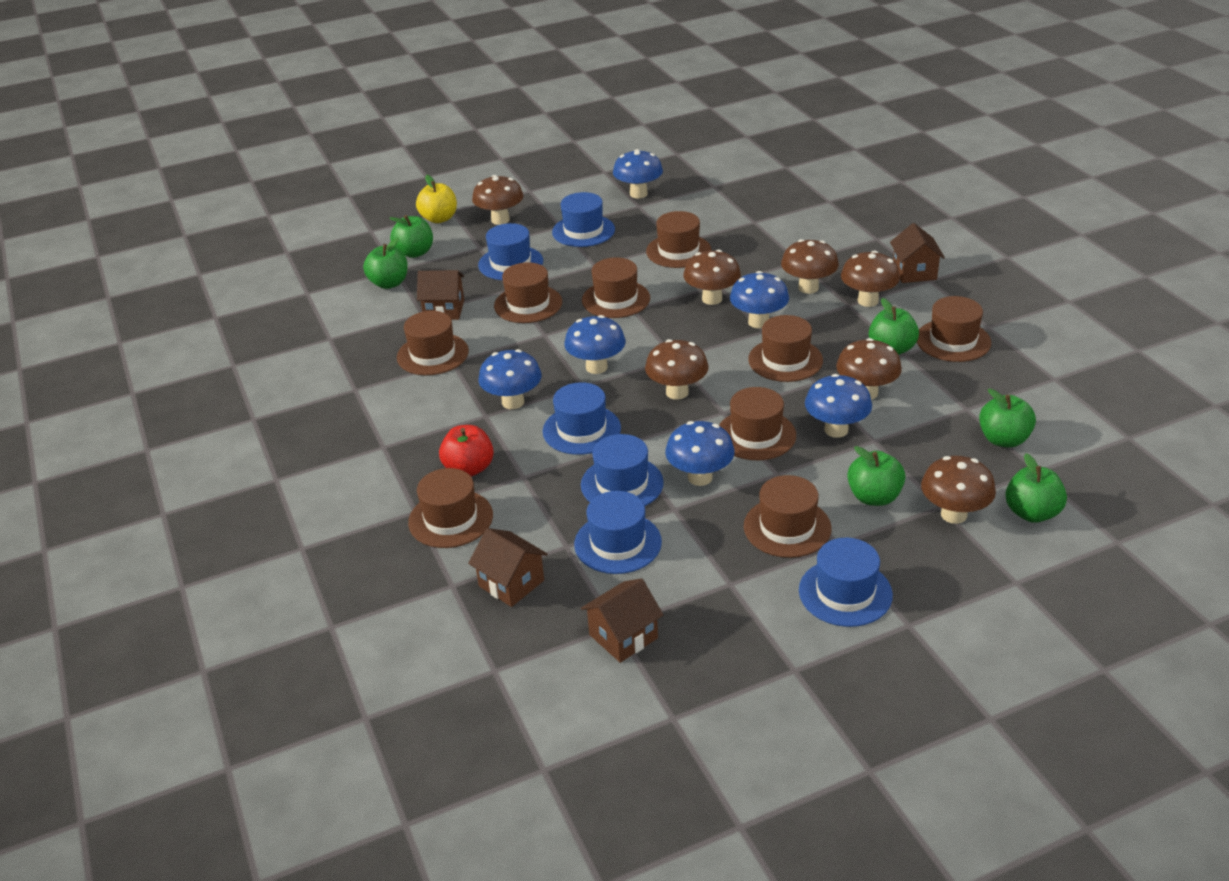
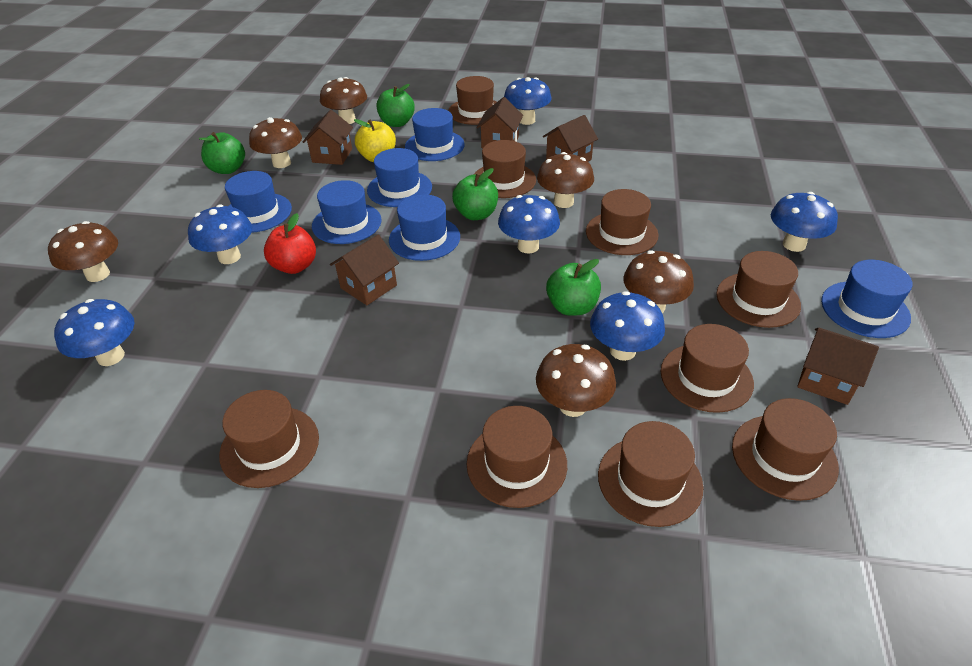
brown house: [417,270,464,320] [468,528,548,607] [581,578,663,663] [890,223,945,283] = 4 -> [303,110,353,165] [330,235,399,305] [476,97,523,148] [543,115,598,162] [797,328,879,405] = 5
brown mushroom: [472,175,524,225] [645,339,709,400] [683,250,741,305] [781,239,839,294] [836,338,902,400] [841,251,900,307] [921,456,996,524] = 7 -> [48,221,118,282] [249,117,302,168] [320,77,367,124] [536,344,616,417] [537,152,594,208] [623,250,694,313] = 6
green apple: [363,238,408,289] [389,215,433,258] [847,446,906,506] [869,298,919,355] [979,389,1036,448] [1005,453,1067,523] = 6 -> [199,132,245,174] [377,84,415,127] [452,168,498,220] [546,259,601,316] = 4

